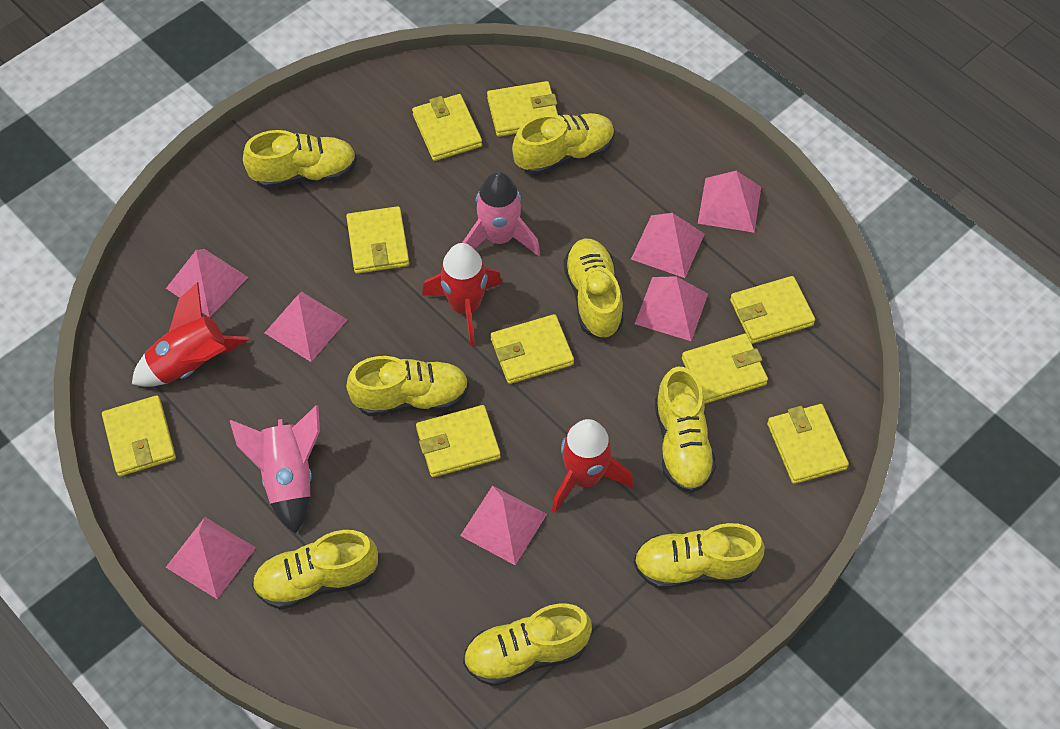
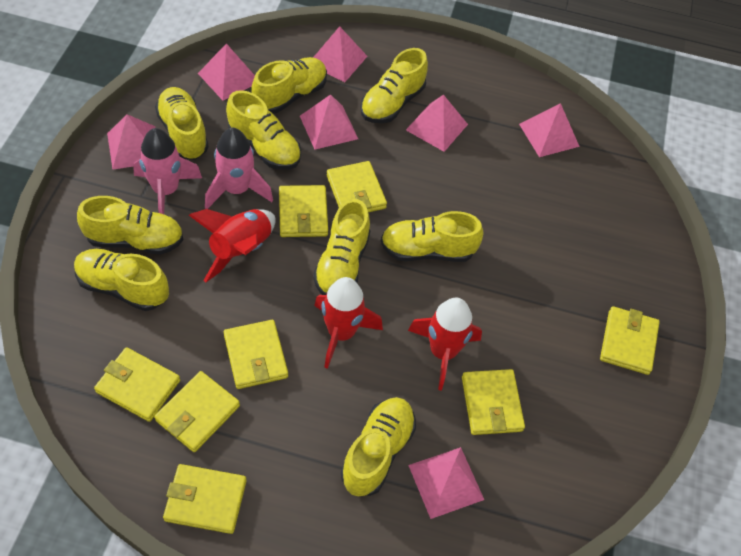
yellow shoe: [243,130,357,189] [252,530,378,610] [346,356,469,416] [463,603,592,686] [512,113,615,175] [563,239,624,338] [634,523,765,589] [655,366,716,493] = 8 -> [74,249,169,311] [77,196,183,255] [155,87,209,160] [226,90,301,170] [251,57,327,113] [313,199,370,295] [341,397,416,496] [360,48,428,123] [381,211,483,262] = 9
yellow wallet: [102,395,176,476] [346,206,409,274] [412,94,482,161] [416,405,501,477] [487,81,558,137] [491,314,574,384] [682,334,768,404] [730,276,815,344] [767,404,849,484] = 9 -> [94,347,180,422] [154,371,240,452] [163,464,247,534] [224,320,288,389] [279,185,328,237] [327,161,387,212] [462,369,525,435] [600,306,660,375] = 8

